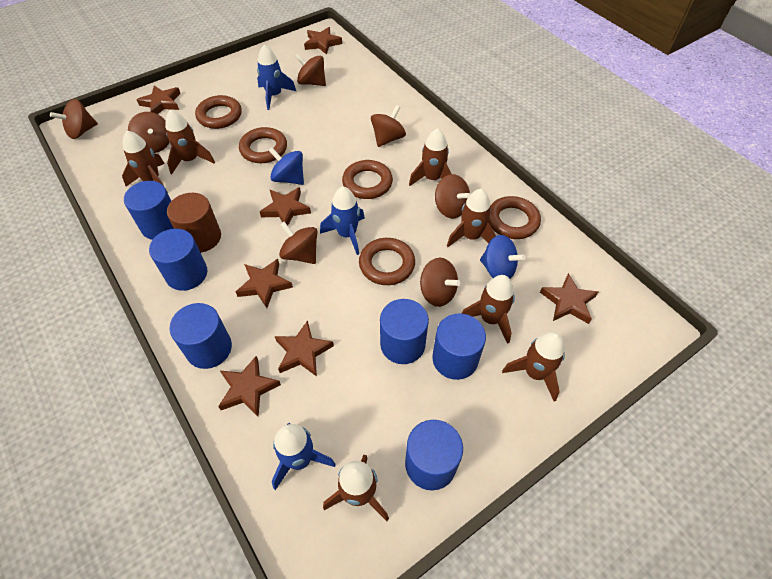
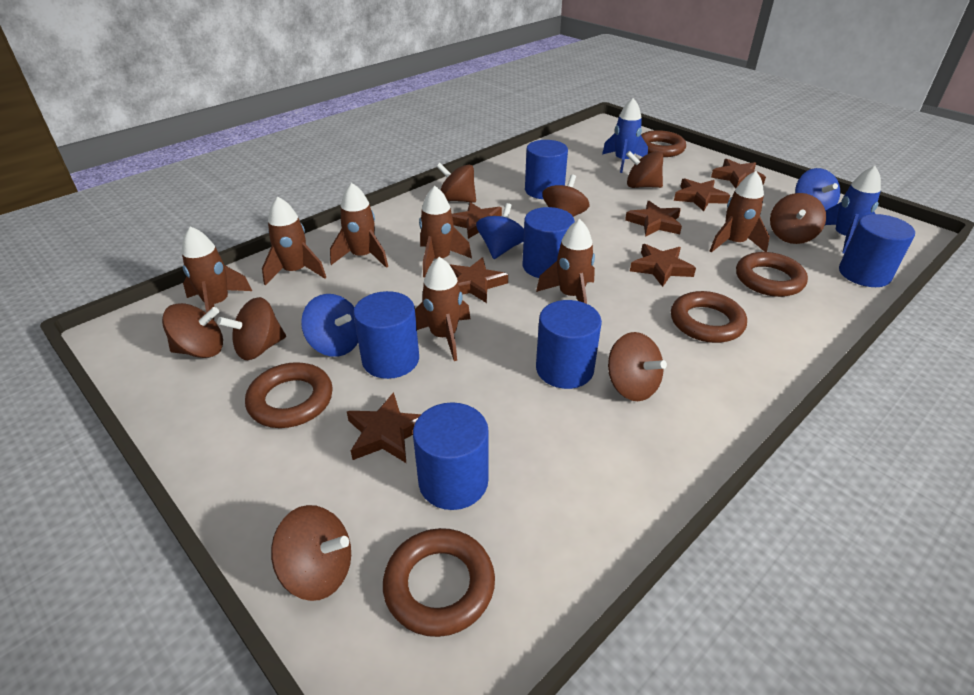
blue rocket: [257,45,296,110] [272,423,336,490] [320,187,365,255] = 3 -> [602,98,648,173] [825,166,881,254] = 2
blue spinning top: [268,148,304,185] [480,235,525,279] = 2 -> [301,294,358,357] [476,203,524,259] [795,168,840,211] = 3
brown cylinder: [167,193,221,253] = 1 -> none = 0
brown spinning top: [50,99,98,139] [128,112,170,153] [279,222,317,264] [295,53,326,86] [371,105,406,147] [420,258,461,307] [435,174,471,218] = 7 -> [162,303,223,358] [217,297,286,360] [271,505,351,601] [436,163,476,203] [543,175,589,217] [608,332,667,401] [626,151,663,188] [770,193,826,244] = 8

